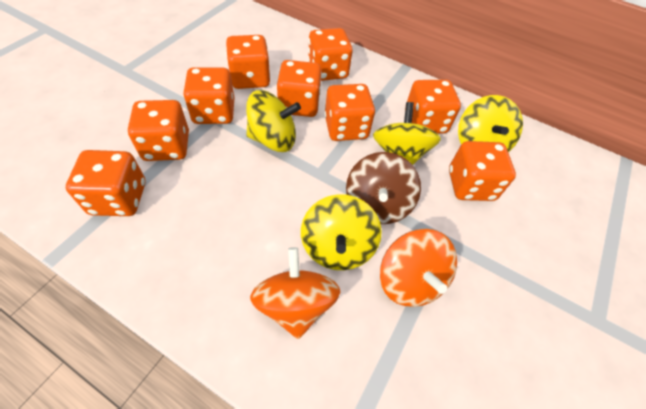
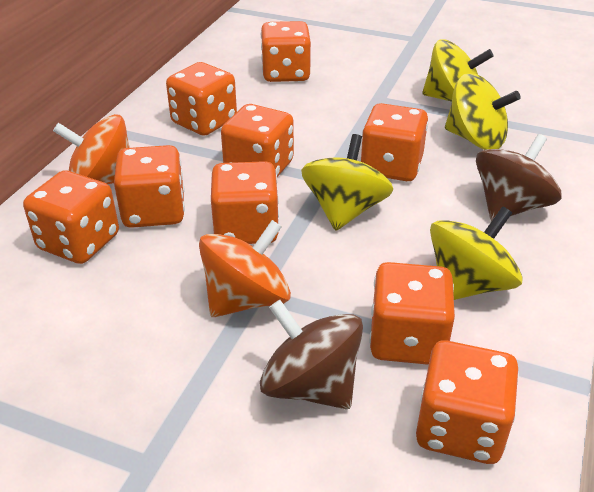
brown spinning top: [346,152,421,224] = 1 -> [260,300,363,409] [476,134,562,221] = 2

